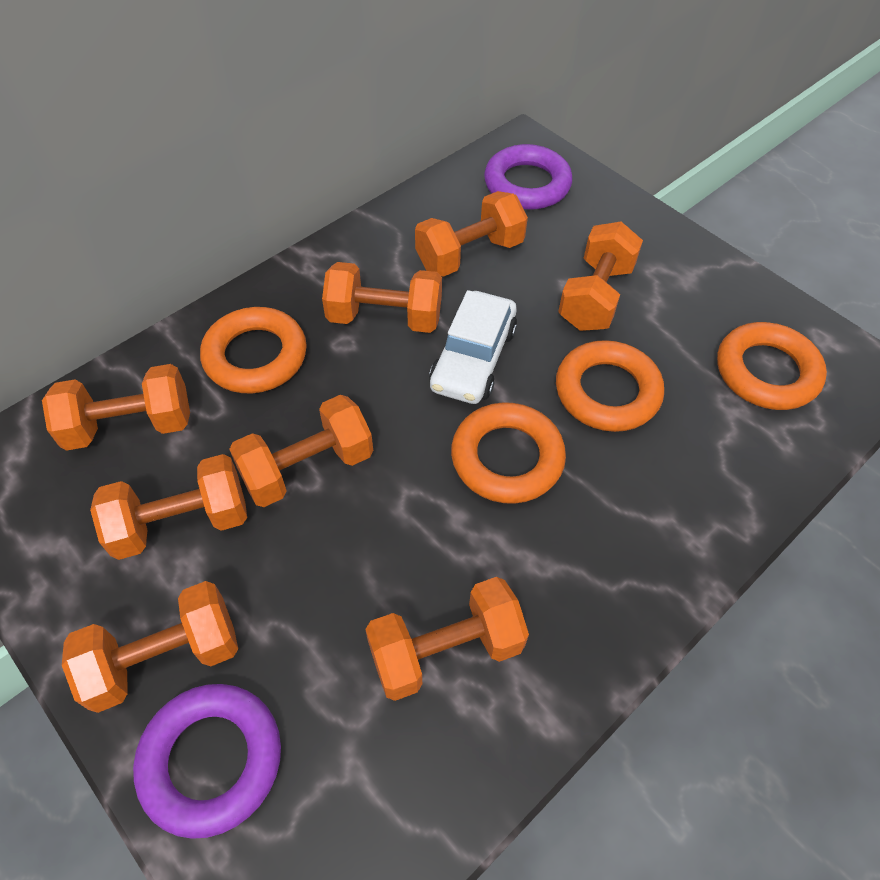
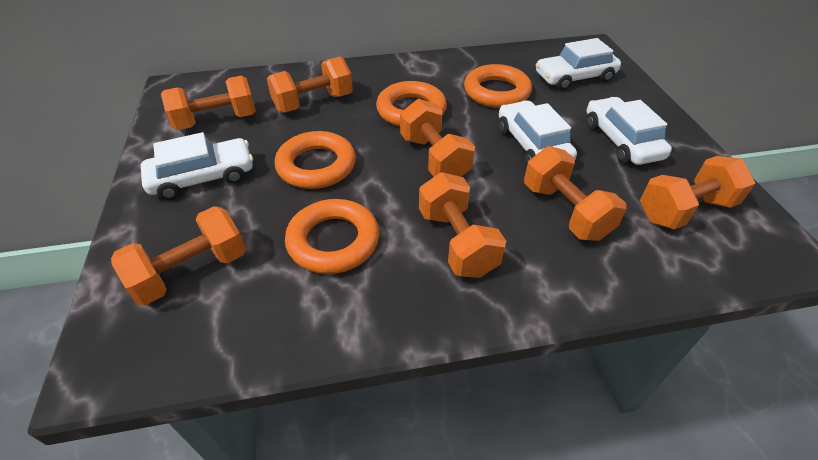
orange dumbbell: [42,364,190,451] [62,581,238,713] [90,454,247,560] [229,395,373,507] [322,262,442,333] [365,577,529,701] [415,191,528,277] [558,222,643,331] = 8 -> [111,206,246,306] [161,76,256,130] [267,57,353,112] [400,98,475,177] [419,172,506,278] [524,146,627,241] [640,156,756,230] = 7
purple ring: [133,684,281,839] [484,144,572,210] = 2 -> none = 0
white car: [429,290,517,404] = 1 -> [141,132,253,200] [499,101,577,164] [536,38,621,90] [586,97,672,165] = 4

